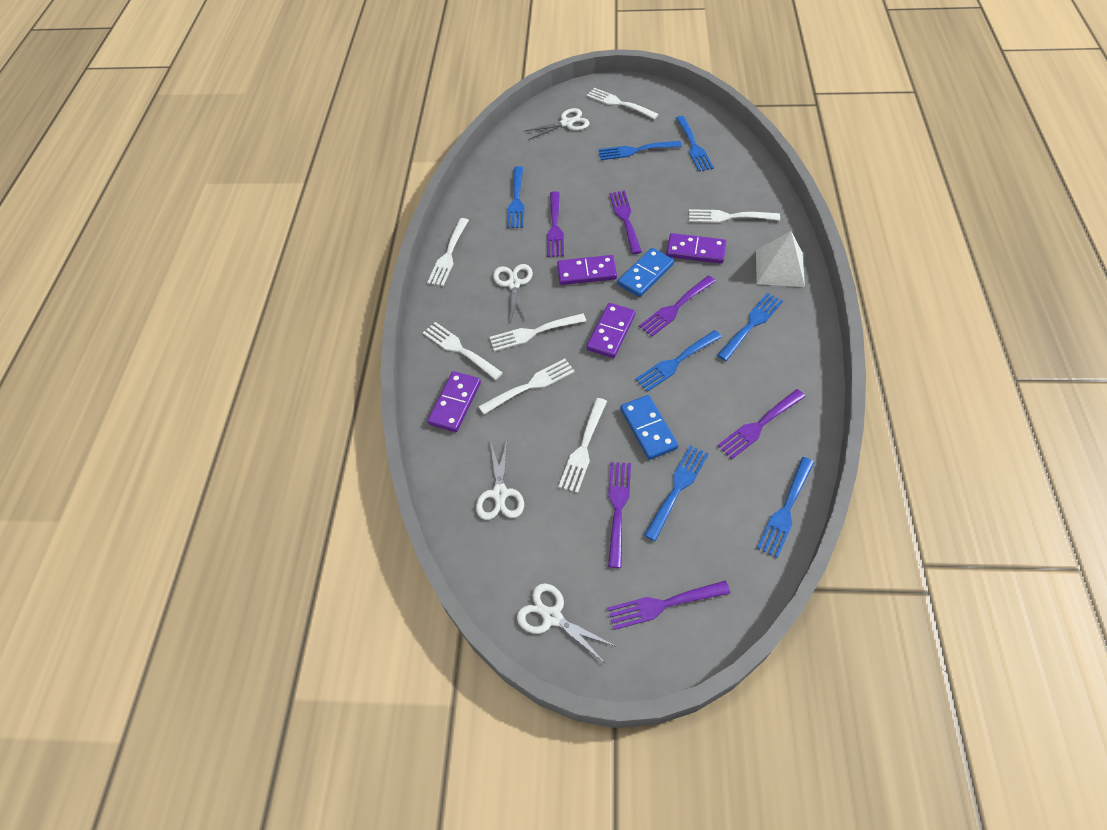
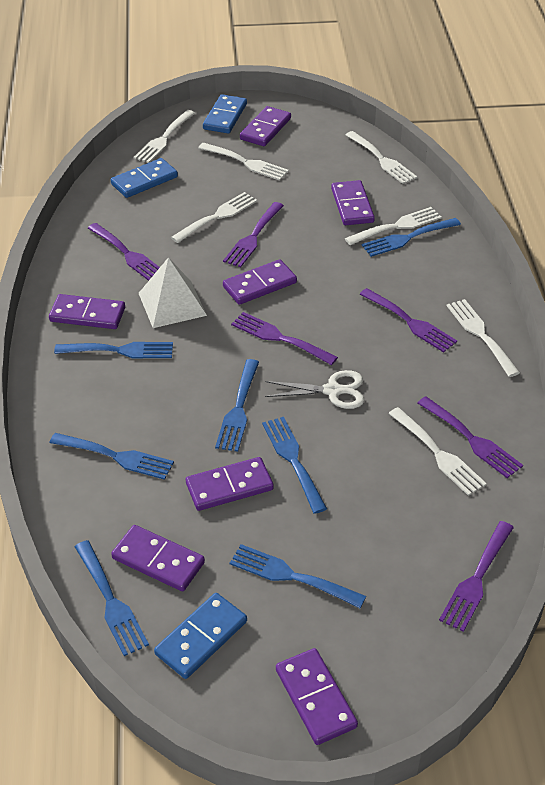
blue domino: [618,248,674,297] [620,395,678,460] = 2 -> [111,158,178,198] [154,593,247,679] [203,94,247,134] = 3
purple domino: [427,371,481,432] [557,255,617,285] [586,303,636,358] [666,233,726,264] = 4 -> [49,294,125,329] [111,525,205,591] [186,457,274,511] [223,259,297,305] [240,106,291,146] [276,648,358,745] [331,180,375,225] = 7
white scissors: [476,441,524,520] [493,264,533,324] [517,583,617,664] [523,108,589,140] = 4 -> [265,370,364,409] = 1

